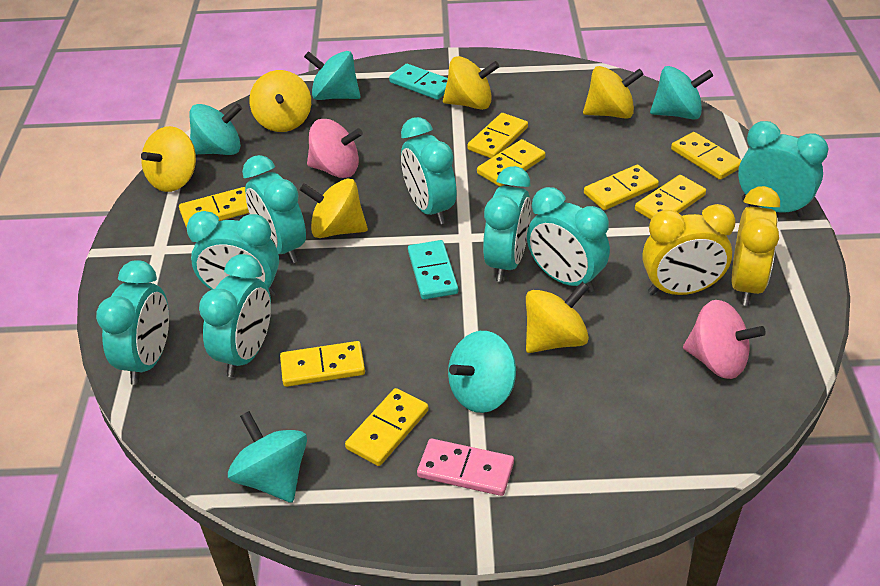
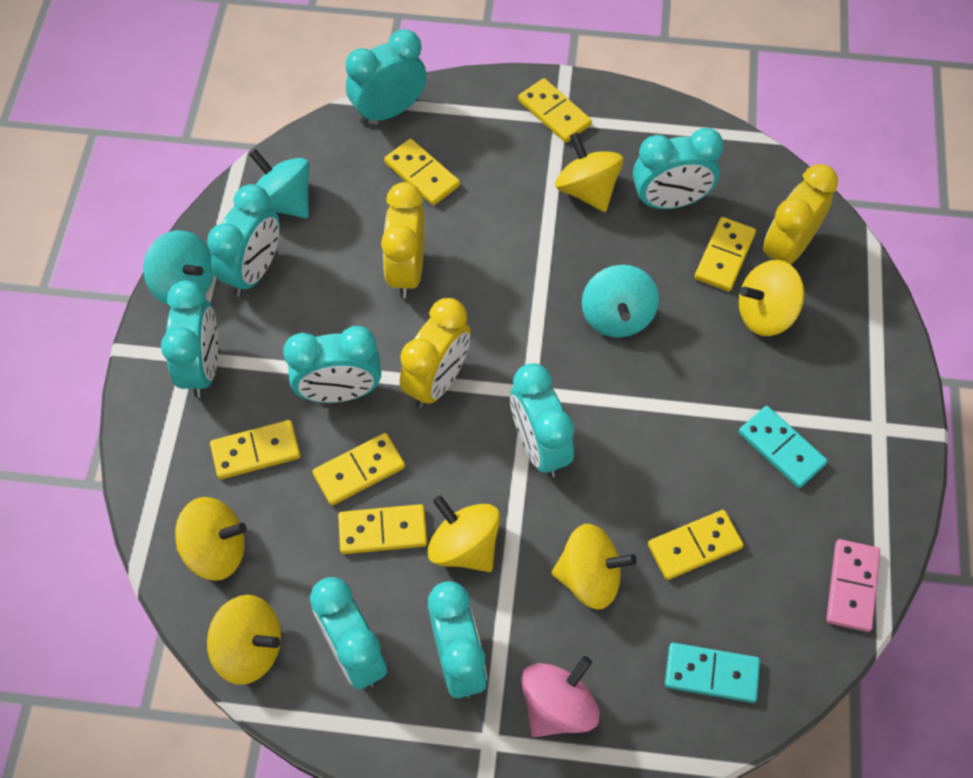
pink spinning top: [307,119,363,178] [683,300,766,379] = 2 -> [521,656,600,737] = 1
turquoise spinning top: [190,103,242,155] [228,411,307,503] [304,51,360,100] [448,331,516,413] [650,66,713,120] = 5 -> [143,230,214,305] [249,149,309,218] [582,265,659,338] = 3
yellow clock: [642,204,736,295] [732,186,780,306] = 2 -> [381,182,424,299] [400,298,471,408] [763,164,838,265] = 3
yellow domino: [179,187,249,227] [280,341,365,387] [345,388,429,466] [467,113,528,158] [477,139,545,186] [584,165,659,210] [635,175,706,220] [671,132,741,180] = 8 -> [210,420,300,479] [312,433,405,506] [338,504,427,554] [384,139,460,205] [518,78,592,143] [648,510,744,580] [695,217,756,291] = 7

